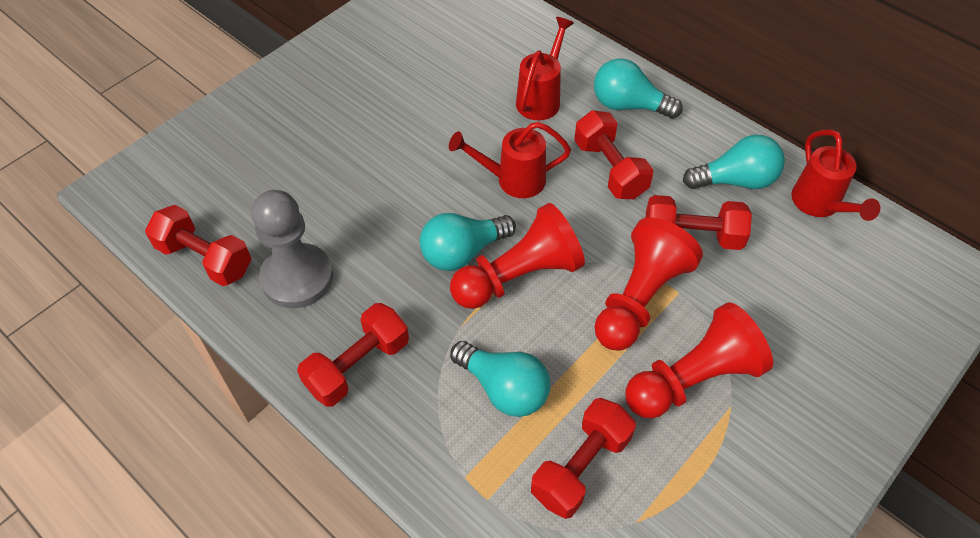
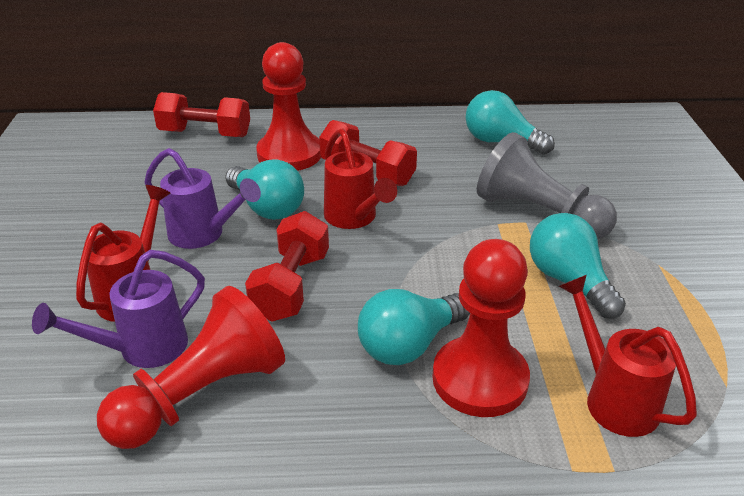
purple watering can: none = 0 -> [32,250,205,368] [144,148,261,249] = 2
red dumbbell: [145,205,251,286] [297,303,409,407] [531,398,636,519] [574,110,653,199] [646,195,752,250] = 5 -> [153,92,250,137] [245,211,329,322] [319,120,417,186] = 3

